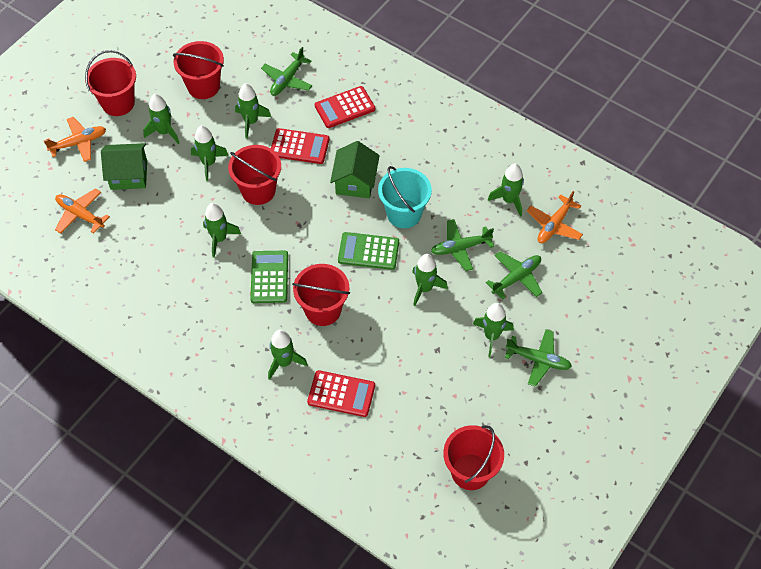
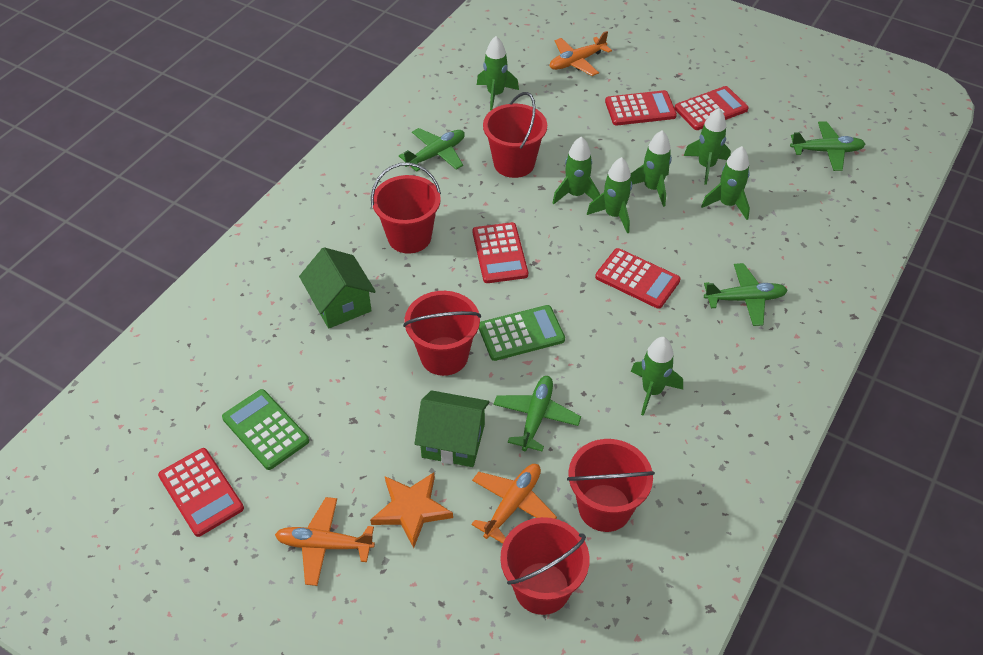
green rocket: [143,94,179,144] [191,125,229,181] [203,203,241,258] [235,83,271,139] [268,330,308,380] [412,254,448,306] [473,303,514,357] [488,163,524,217] = 8 -> [477,36,519,110] [553,136,600,204] [587,157,632,234] [631,130,672,207] [631,337,683,416] [684,108,731,185] [701,146,750,220] = 7
orange star: none = 0 -> [370,472,453,548] = 1
red calculator: [271,128,330,164] [307,370,375,417] [315,86,375,128] = 3 -> [158,448,244,537] [473,222,528,283] [595,248,680,309] [605,90,677,125] [675,86,749,130] = 5
turquoise bucket: [378,166,432,228] = 1 -> none = 0

